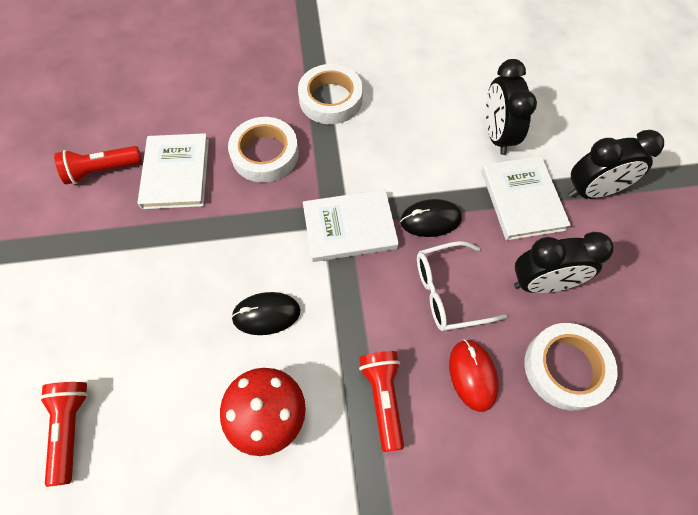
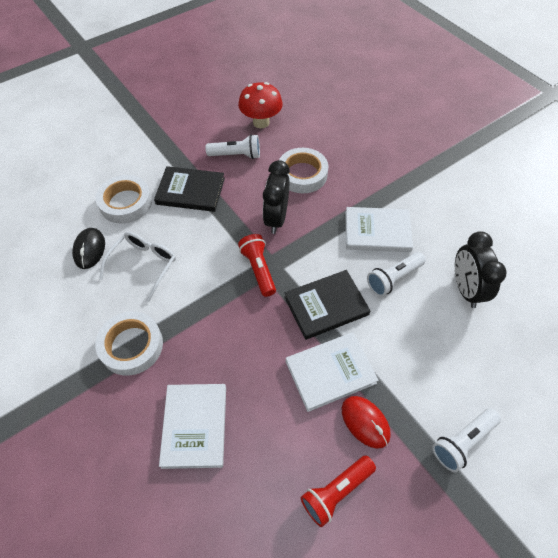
black book: none = 0 -> [154,166,225,212] [284,270,370,340] = 2
black clock: [486,59,537,155] [514,232,614,293] [569,130,664,199] = 3 -> [263,160,290,234] [455,231,507,308] = 2
black mouse: [231,292,300,335] [400,199,462,237] = 2 -> [72,228,105,269] = 1
red flashlight: [40,382,88,487] [54,146,142,185] [359,351,404,452] = 3 -> [238,234,276,297] [301,456,376,527] = 2
white flashlight: none = 0 -> [205,134,260,159] [367,252,426,296] [432,408,501,472] = 3

